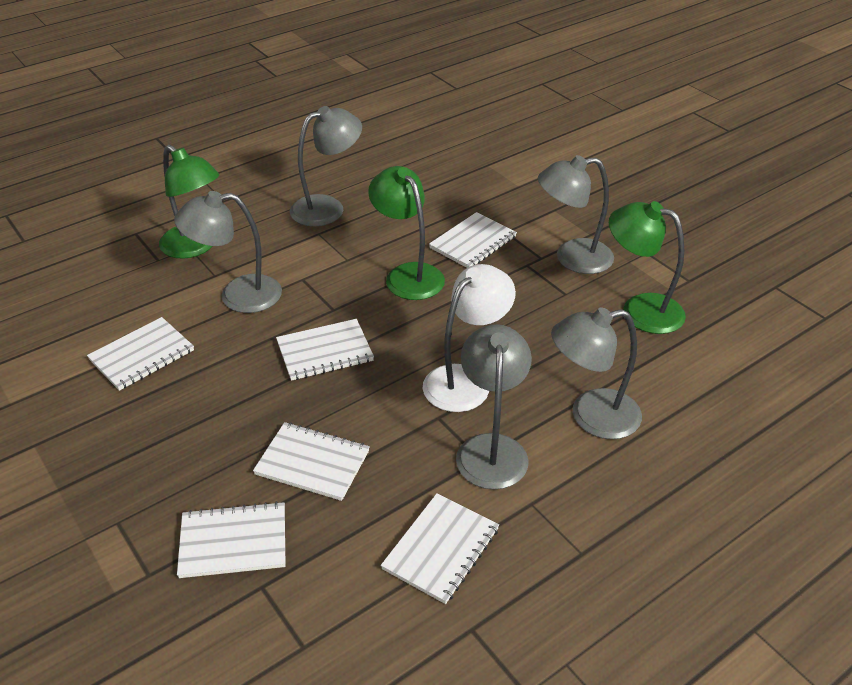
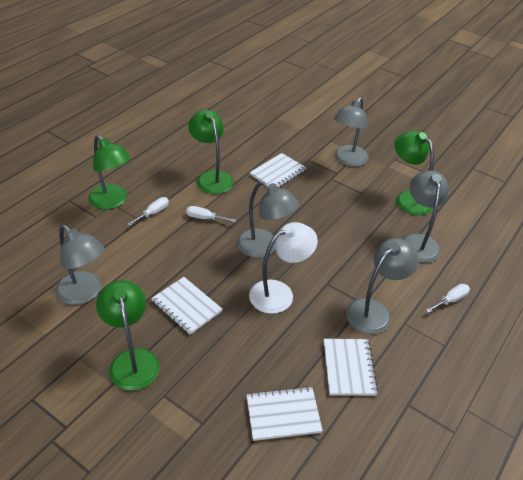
green lamp: [159,145,219,259] [368,166,445,300] [609,201,686,334] = 3 -> [88,135,131,209] [96,280,160,391] [188,110,234,194] [394,131,434,215] = 4
white notebook: [87,317,194,391] [177,501,285,578] [253,422,370,501] [276,319,374,381] [381,493,499,604] [429,212,517,268] = 6 -> [151,277,222,335] [246,386,323,441] [250,153,306,188] [324,339,378,396] = 4
white screwdriver: none = 0 -> [127,197,169,226] [186,206,236,222] [426,284,470,313] = 3

